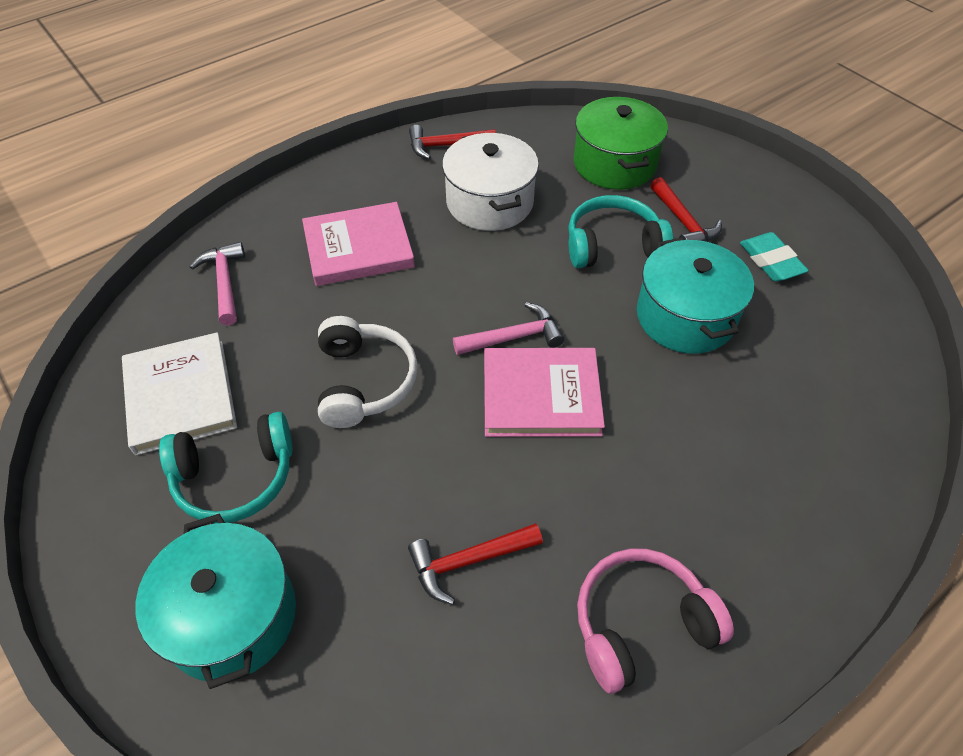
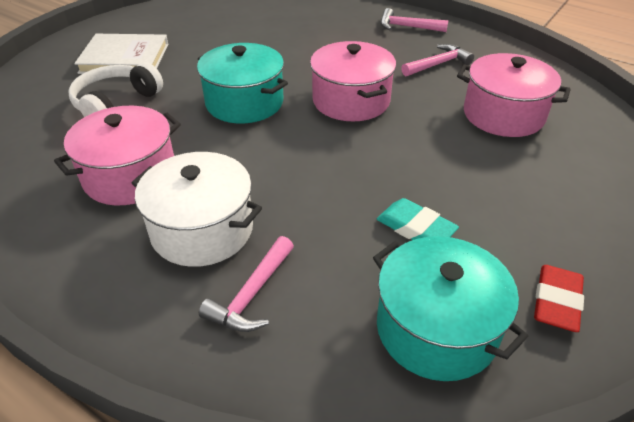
green pot: [574,97,668,190] = 1 -> none = 0
pink book: [302,202,415,286] [484,348,605,437] = 2 -> none = 0
pink hammer: [190,242,245,326] [453,302,564,355] = 2 -> [199,236,294,332] [381,8,448,32] [401,44,474,76] = 3
pink headphones: [577,549,734,693] = 1 -> none = 0
pink pot: none = 0 -> [54,106,181,205] [310,41,396,122] [457,53,571,137] = 3
red eraser: none = 0 -> [534,265,584,332] = 1
red hammer: [408,523,543,605] [409,125,496,159] [650,177,722,242] = 3 -> none = 0
turquoise headphones: [159,412,293,523] [568,195,673,268] = 2 -> none = 0

